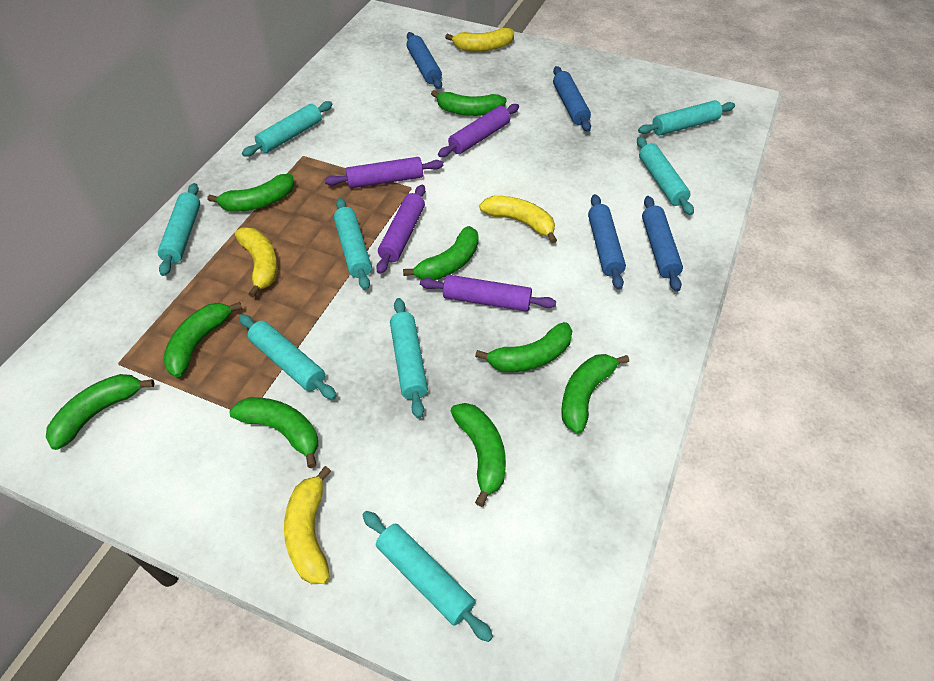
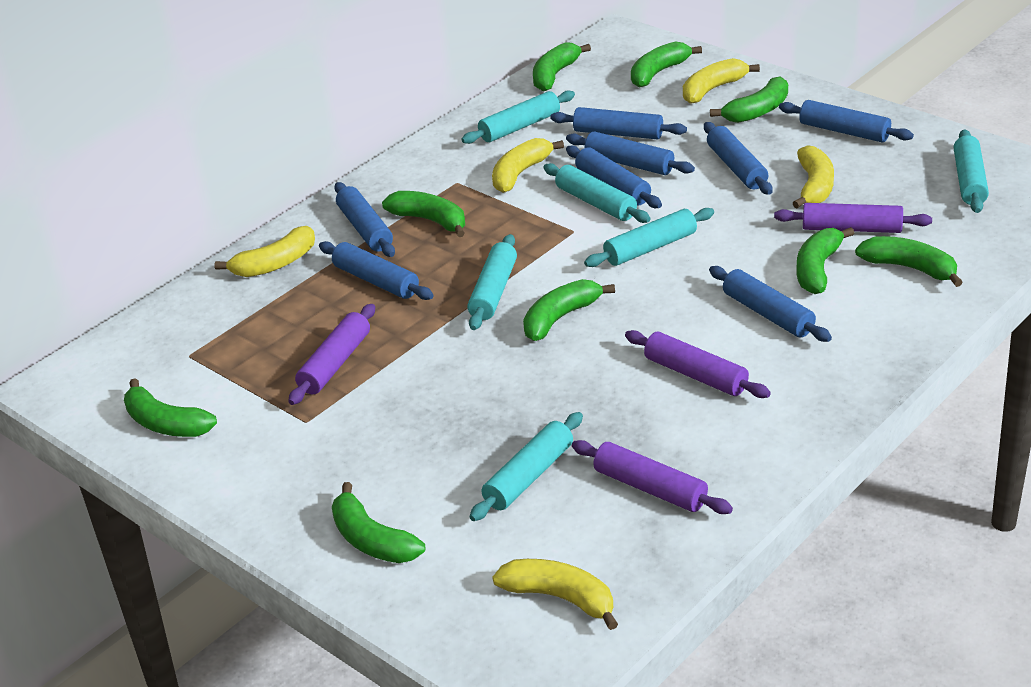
blue rolling pin: [407,32,442,89] [553,66,591,132] [588,194,626,290] [642,196,683,292] = 4 -> [319,241,434,300] [334,182,395,257] [550,107,687,139] [566,131,695,175] [566,145,662,208] [704,122,773,195] [709,266,832,342] [779,100,914,142] = 8
turquoise rolling pin: [158,183,200,276] [239,314,337,400] [242,101,333,157] [334,198,372,290] [363,511,493,642] [390,298,428,419] [637,136,694,215] [638,100,735,135] = 8 -> [461,90,575,144] [467,234,517,330] [470,412,583,521] [544,163,651,223] [584,208,714,267] [954,129,989,213] = 6
yellow banana: [235,227,278,297] [284,466,331,584] [445,28,514,51] [479,196,557,243] = 4 -> [214,226,315,277] [492,138,564,193] [492,559,618,630] [683,58,760,104] [793,145,834,208] = 5

